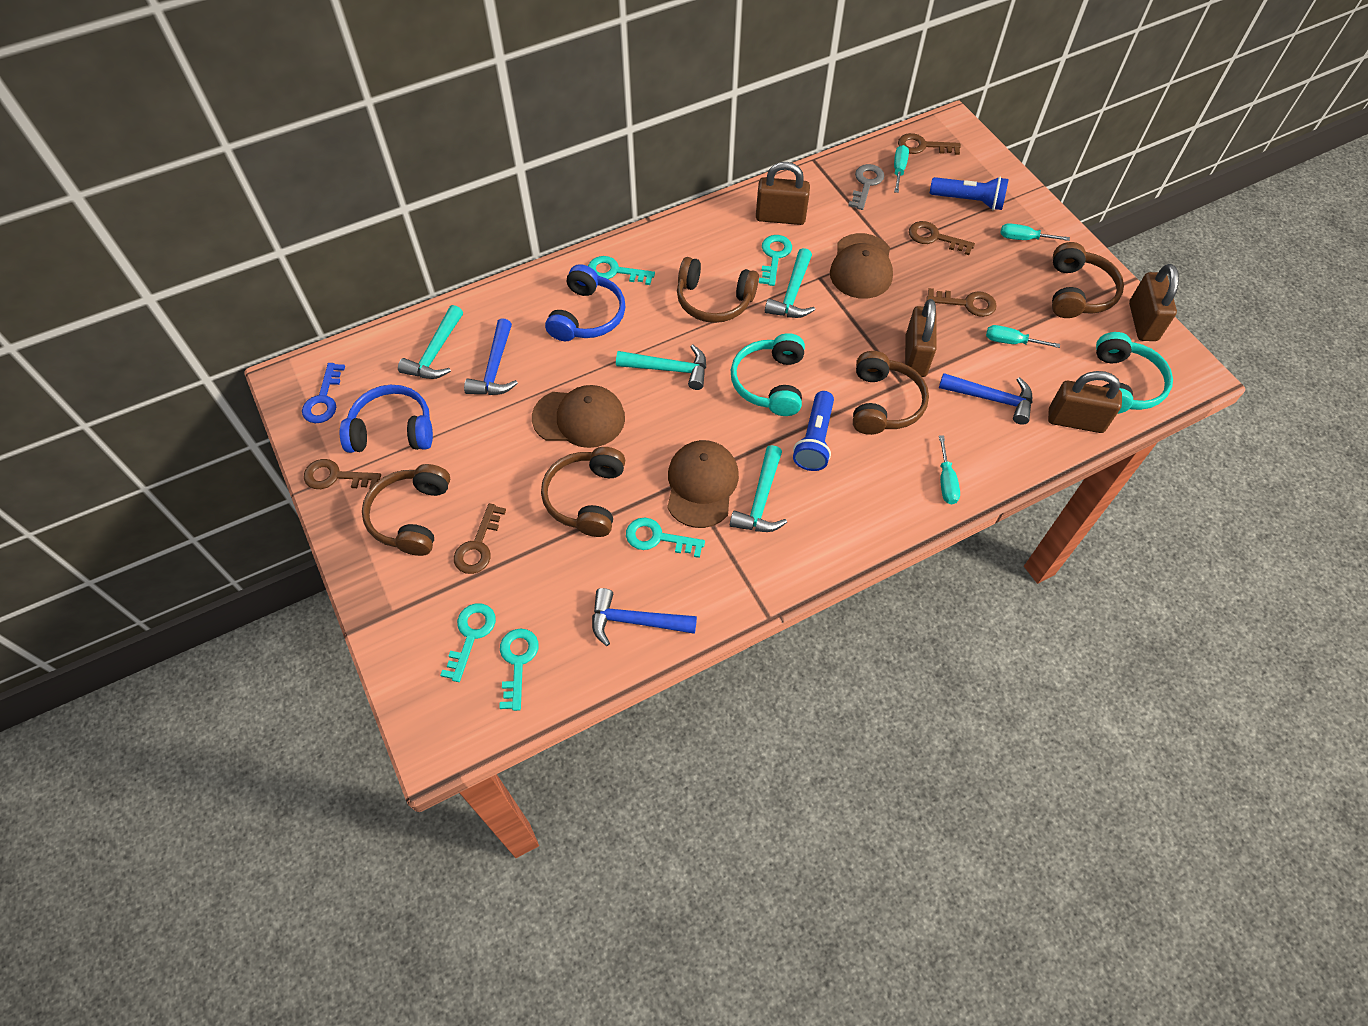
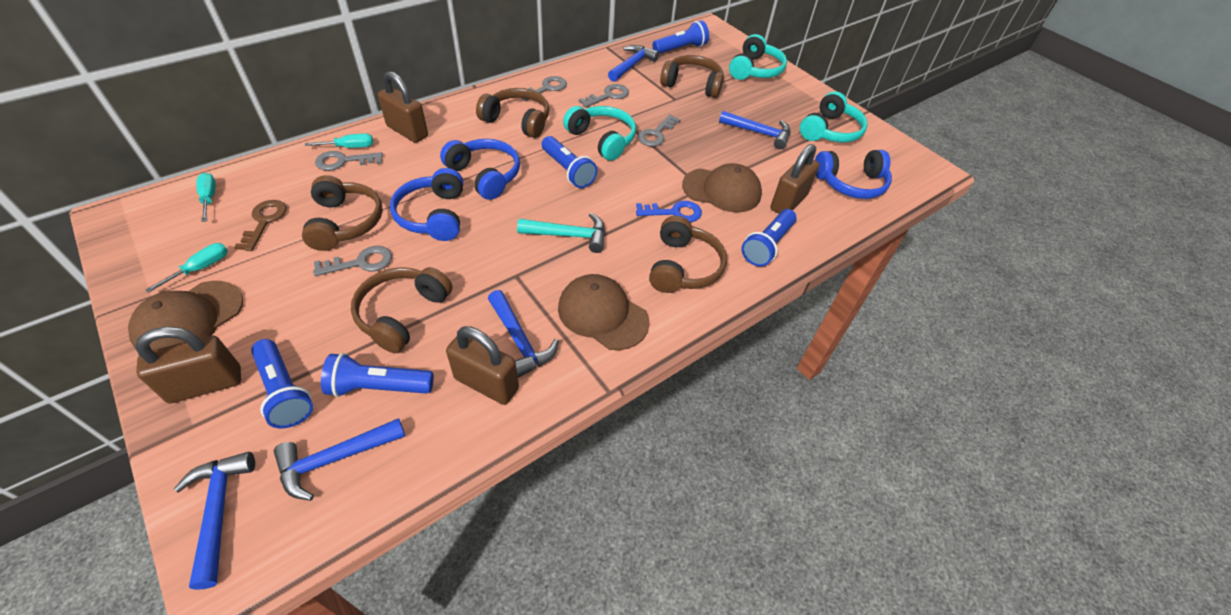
blue flashlight: [793,391,834,471] [930,177,1009,210] = 2 -> [251,339,313,428] [321,353,434,397] [542,136,598,188] [652,20,709,54] [742,209,797,267] = 5
blue hammer: [464,318,518,395] [592,588,697,646] [939,373,1032,425] = 3 -> [174,452,255,590] [274,418,405,501] [488,290,559,378] [608,45,659,82] [719,111,790,149] = 5
blue headphones: [340,385,433,453] [545,264,625,341] = 2 -> [390,168,463,241] [440,139,520,200] [815,150,892,199] = 3
brown key: [304,459,381,489] [454,503,506,574] [898,133,961,155] [909,221,975,255] [926,288,997,317] = 5 -> [234,200,287,251] = 1
grey key: [848,164,884,210] = 1 -> [313,246,392,276] [315,151,383,171] [522,76,567,101] [579,84,629,108] [638,114,681,146] = 5
turquoise hammer: [398,305,463,379] [616,345,706,390] [730,445,787,532] [765,248,815,318] = 4 -> [517,213,605,253] = 1
turquoise headphones: [731,333,805,416] [1096,332,1173,414] = 2 -> [563,106,636,161] [729,34,787,80] [800,91,867,143] = 3
turquoise key: [440,603,496,682] [499,629,539,711] [588,256,655,285] [626,518,705,558] [759,235,792,286] = 5 -> none = 0
turquoise screwdriver: [894,145,909,193] [939,435,960,504] [986,325,1060,348] [1000,223,1070,241] = 4 -> [146,243,228,293] [196,173,216,222] [305,133,373,148] = 3

